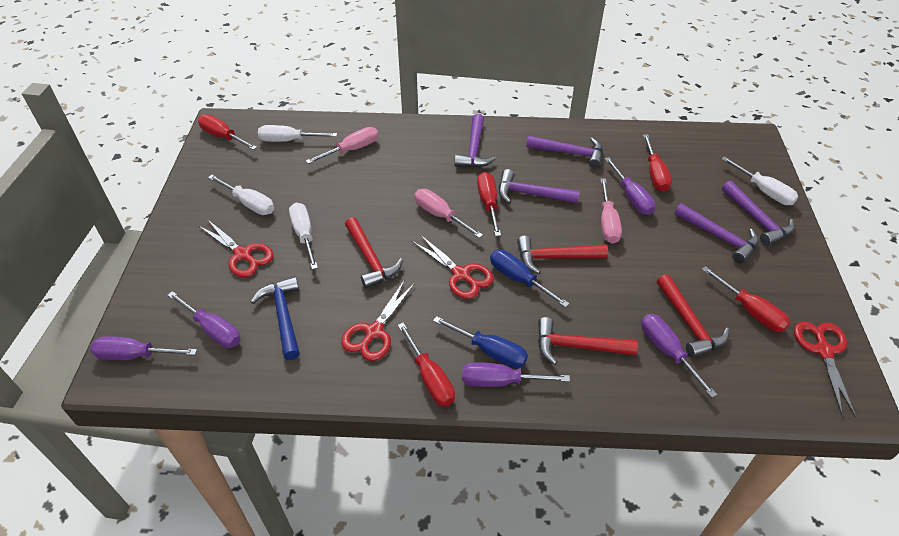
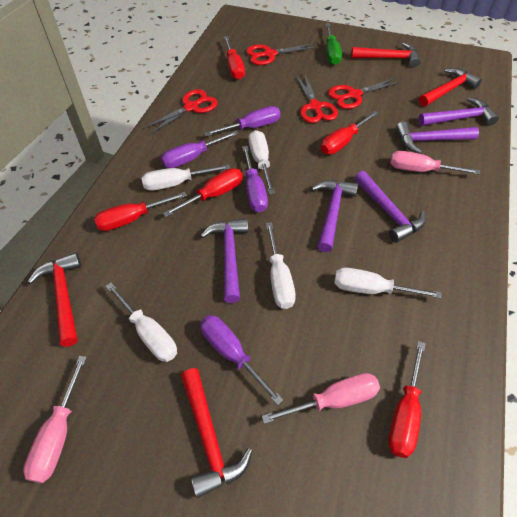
blue hammer: [251,277,300,360] = 1 -> none = 0
blue screwdriver: [433,316,528,368] [490,249,570,308] = 2 -> none = 0
green screwdriver: none = 0 -> [326,23,342,65] = 1
purple screwdriver: [90,336,197,360] [167,291,241,348] [462,362,570,387] [604,157,656,215] [641,314,717,398] = 5 -> [161,131,239,168] [200,315,283,405] [204,106,280,136] [242,146,268,212] = 4
white screwdriver: [208,175,274,215] [258,125,337,142] [289,203,318,270] [721,156,798,205] = 4 -> [106,283,177,362] [142,164,230,191] [249,130,275,194] [266,222,296,309] [334,268,442,298] = 5

